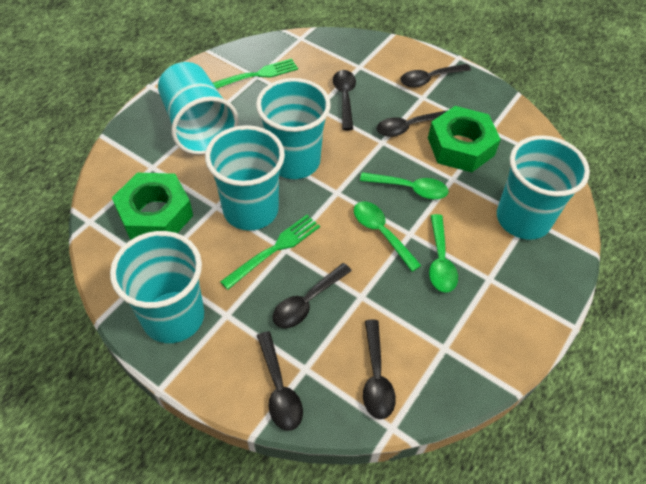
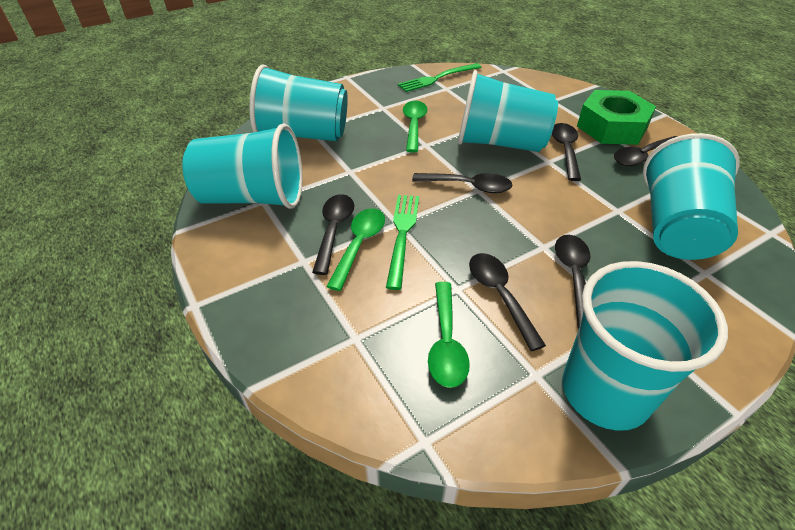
green nut: [112,173,193,240] [428,106,501,173] = 2 -> [577,90,656,145] = 1

